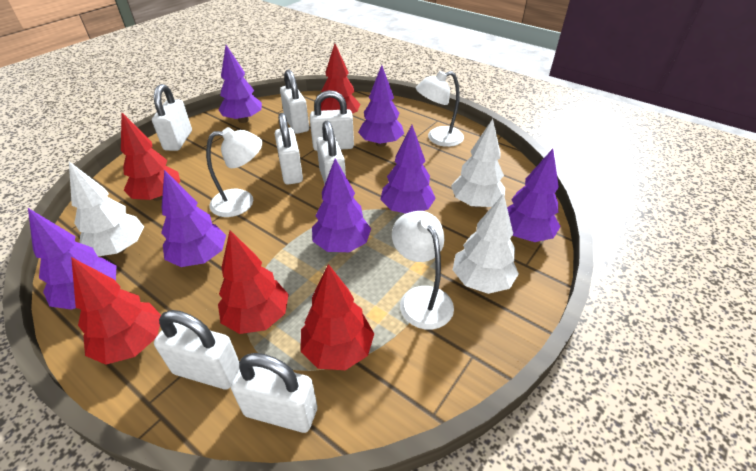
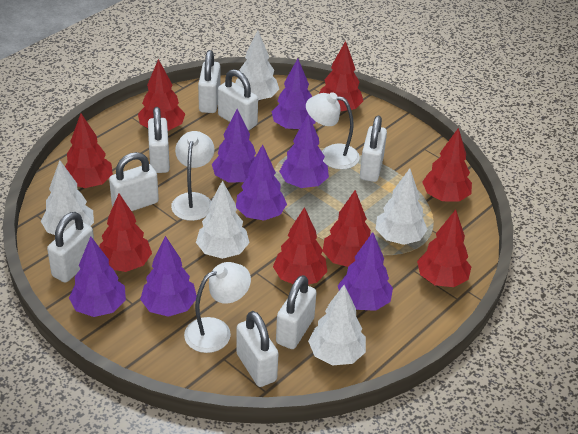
red tree: [71,257,161,365] [121,113,180,201] [218,230,289,334] [301,264,374,370] [321,44,360,114] = 5 -> [65,113,113,188] [99,194,152,272] [138,59,185,131] [273,207,327,284] [319,41,363,113] [323,190,371,267] [417,210,471,287] [422,128,472,202] = 8
white padlock: [152,84,192,151] [154,310,239,389] [231,353,317,433] [275,113,303,185] [280,69,309,134] [310,90,354,151] [316,121,346,184] = 7 -> [47,212,94,283] [109,152,159,211] [148,107,170,173] [198,50,220,113] [218,69,258,131] [236,311,279,387] [276,275,317,349] [360,116,387,182] = 8
white tree: [69,162,144,256] [451,119,505,208] [453,193,519,294] = 3 -> [41,160,94,235] [196,180,250,259] [235,30,279,101] [308,285,366,365] [376,169,428,245] = 5

